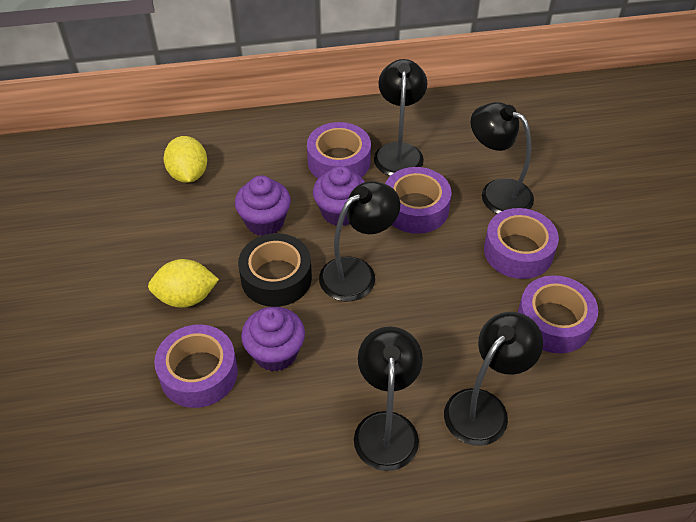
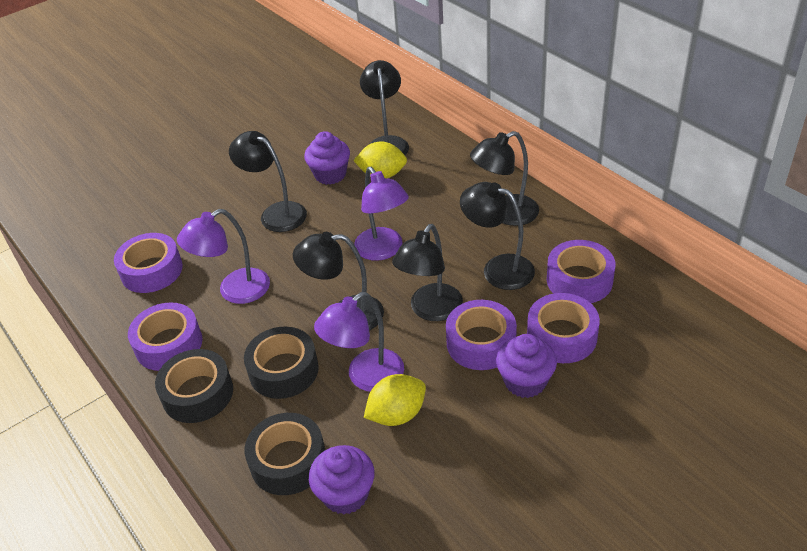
black lamp: [319,181,400,301] [354,327,423,471] [374,59,427,176] [444,312,543,446] [471,102,534,214] = 5 -> [229,131,307,232] [293,232,384,330] [360,60,409,155] [392,224,463,321] [460,182,535,290] [470,131,539,226] = 6
black tape: [238,233,312,307] = 1 -> [155,349,233,423] [244,327,319,399] [245,413,325,495] = 3
purple lamp: none = 0 -> [177,209,270,304] [314,292,404,392] [354,167,409,261] = 3

